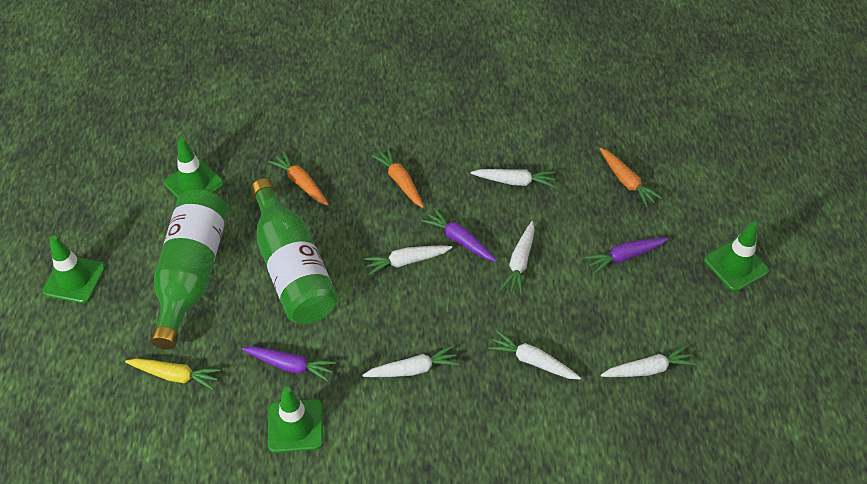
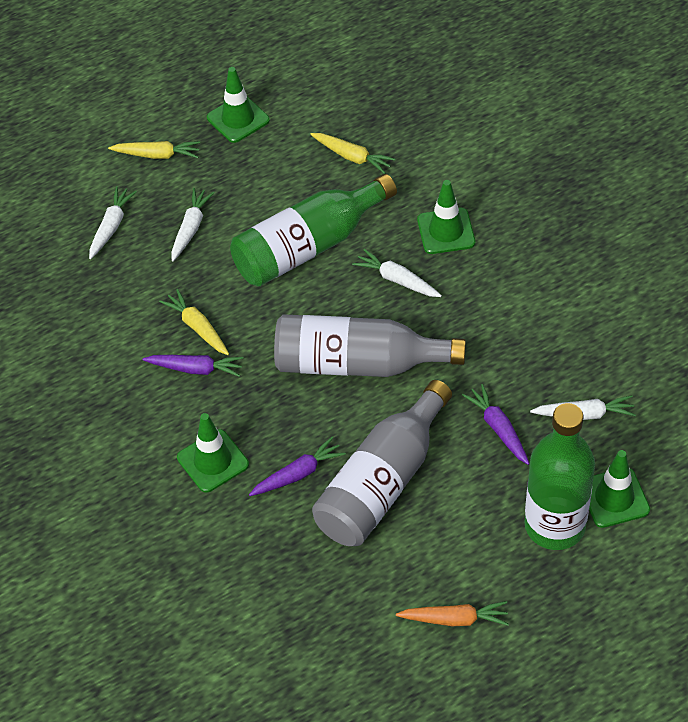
grey bottle: none = 0 -> [274,314,466,377] [312,380,452,546] = 2
orange carrot: [268,151,329,206] [371,147,424,208] [600,148,662,207] = 3 -> [396,601,509,626] = 1
white carrot: [363,246,452,276] [363,345,460,377] [471,169,555,187] [488,331,581,379] [501,221,535,294] [601,345,696,377] = 6 -> [89,186,137,259] [171,188,215,261] [352,249,442,297] [530,395,636,420] = 4
yellow carrot: [125,358,221,390] = 1 -> [108,141,200,159] [159,289,229,355] [310,133,395,174] = 3

